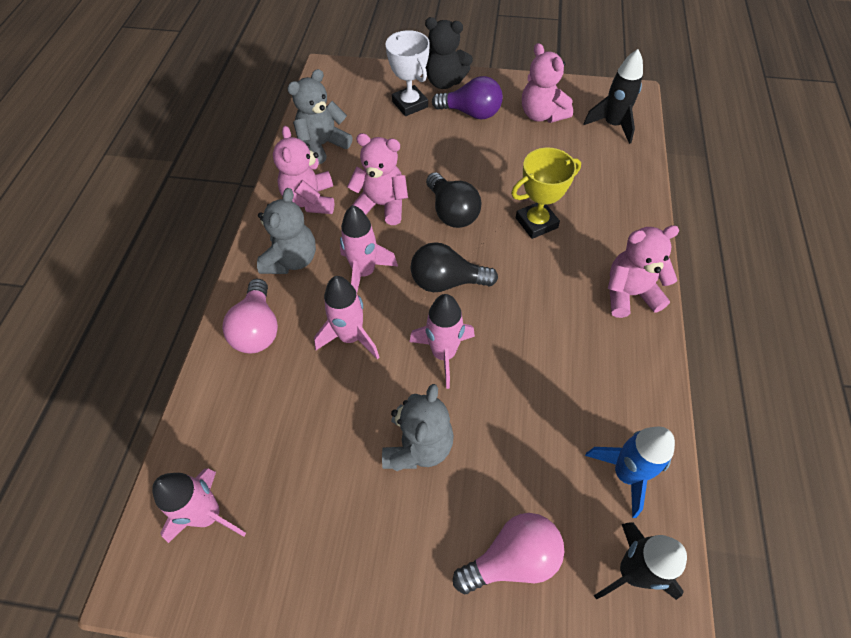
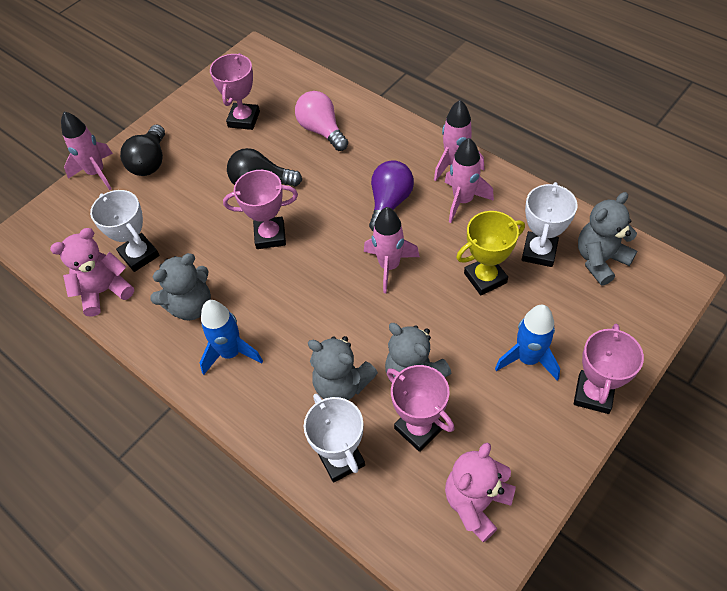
black rocket: [583,49,643,144] [594,522,687,600] = 2 -> none = 0
black teddy bear: [425,17,473,89] = 1 -> none = 0
blue rocket: [585,427,675,518] = 1 -> [200,300,263,375] [495,305,560,381] = 2
grey teddy bear: [257,188,316,274] [287,69,353,165] [382,384,454,471] = 3 -> [150,253,211,321] [308,336,378,400] [385,323,452,382] [578,192,637,286] = 4
pink light bulb: [222,279,278,353] [453,513,564,594] = 2 -> [295,91,348,151] = 1
pink teddy bear: [273,126,334,214] [347,133,408,225] [522,43,573,123] [608,225,679,318] = 4 -> [50,228,134,317] [445,442,516,542] = 2
pink trophy: none = 0 -> [210,53,260,130] [223,170,298,249] [387,365,455,452] [574,324,644,414] = 4
white trophy: [386,30,430,116] = 1 -> [90,190,159,272] [304,393,365,483] [522,182,577,267] = 3

